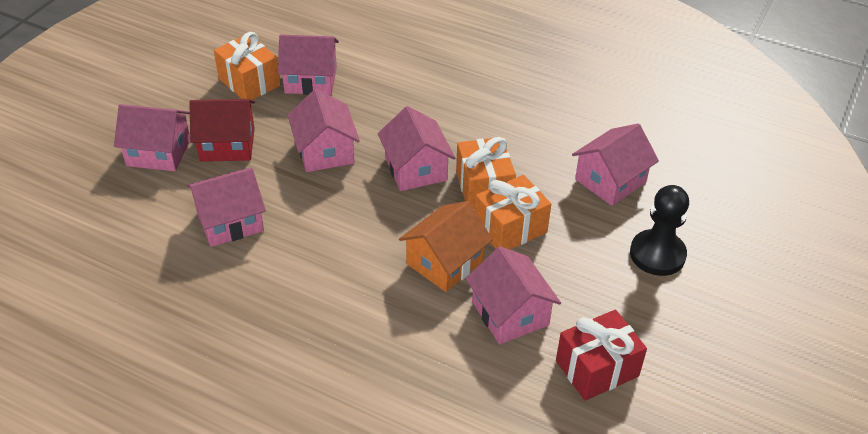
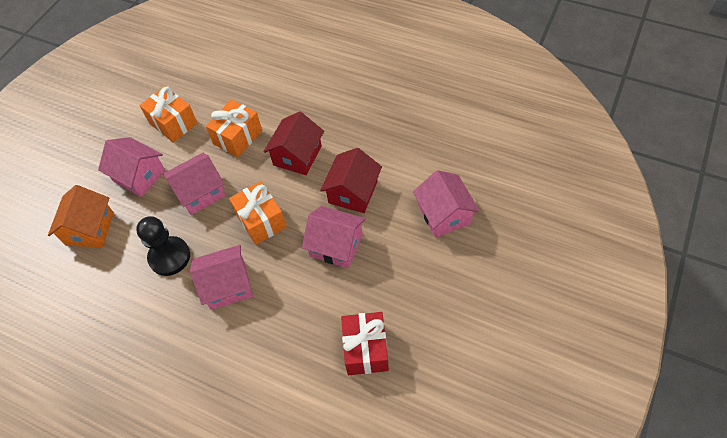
pink house: [114,104,190,171] [187,168,266,247] [278,34,339,95] [288,89,360,172] [378,106,455,191] [466,246,561,344] [572,123,659,206] = 7 -> [98,137,165,197] [163,153,226,215] [190,245,253,310] [302,206,366,268] [413,170,479,238] = 5
red house: [189,99,255,162] = 1 -> [264,112,324,175] [320,148,382,213] = 2

